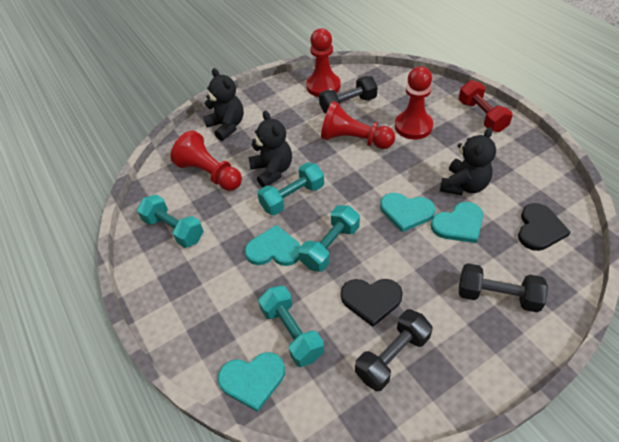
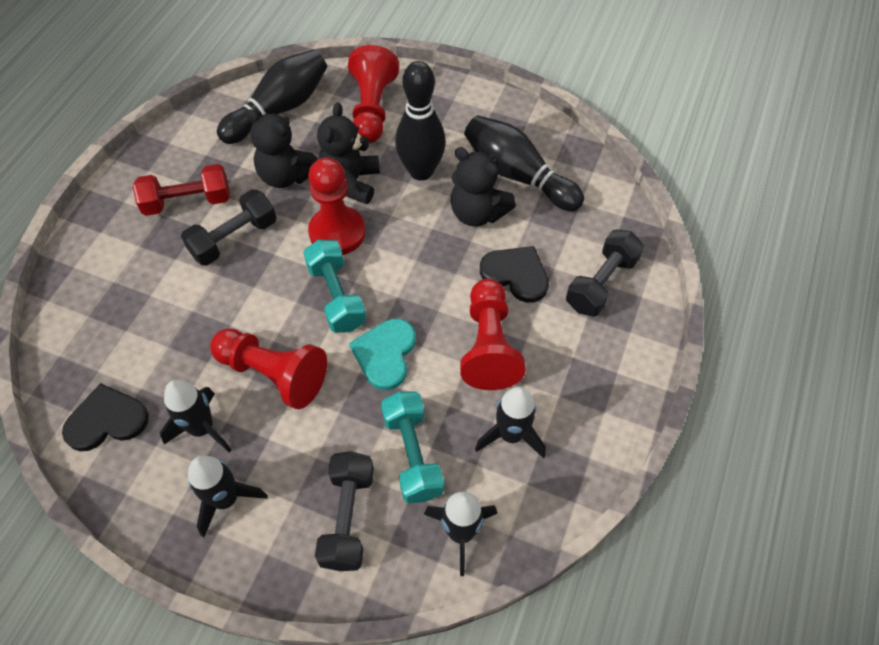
black bowling pin: none = 0 -> [217,50,327,144] [395,61,446,181] [464,115,584,211] = 3
black rocket: none = 0 -> [160,380,232,453] [188,456,268,537] [424,491,497,576] [475,386,546,459] = 4
turquoise dumbbell: [137,195,204,248] [257,162,324,215] [258,285,324,367] [299,205,360,272] = 4 -> [303,239,366,333] [381,391,444,503] = 2
turquoise heart: [218,352,285,412] [245,225,301,266] [380,193,435,232] [431,202,483,243] = 4 -> [349,319,416,390] = 1

